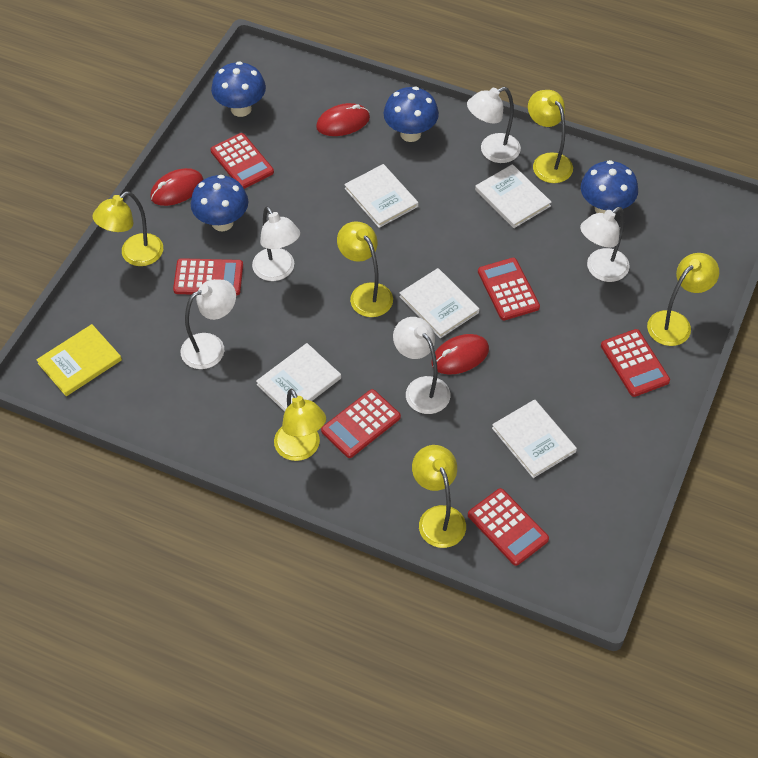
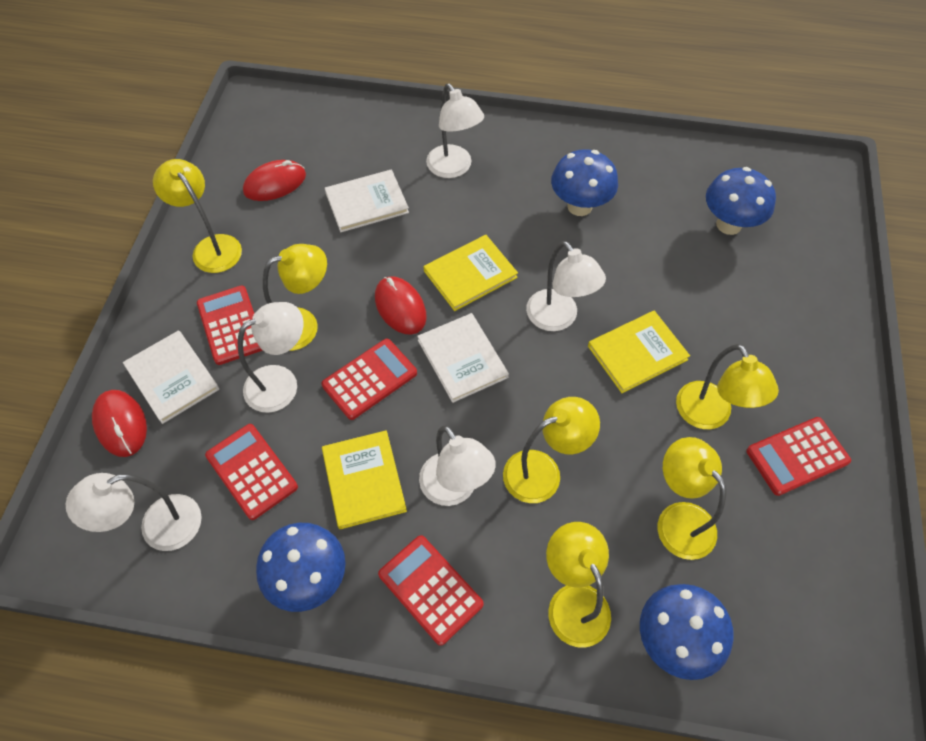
red calculator: [173,258,243,296] [210,133,274,189] [321,389,401,458] [468,488,549,566] [478,258,540,320] [601,329,670,397] = 6 -> [197,285,263,365] [205,424,298,520] [321,339,417,420] [378,535,484,646] [746,417,851,496] = 5
white book: [256,343,341,412] [344,164,418,228] [399,268,479,338] [475,164,552,228] [492,399,577,478] = 5 -> [123,330,219,424] [325,169,409,232] [417,313,509,403] = 3
yellow book: [36,324,122,396] = 1 -> [322,430,407,529] [424,235,518,311] [588,311,690,393] = 3

